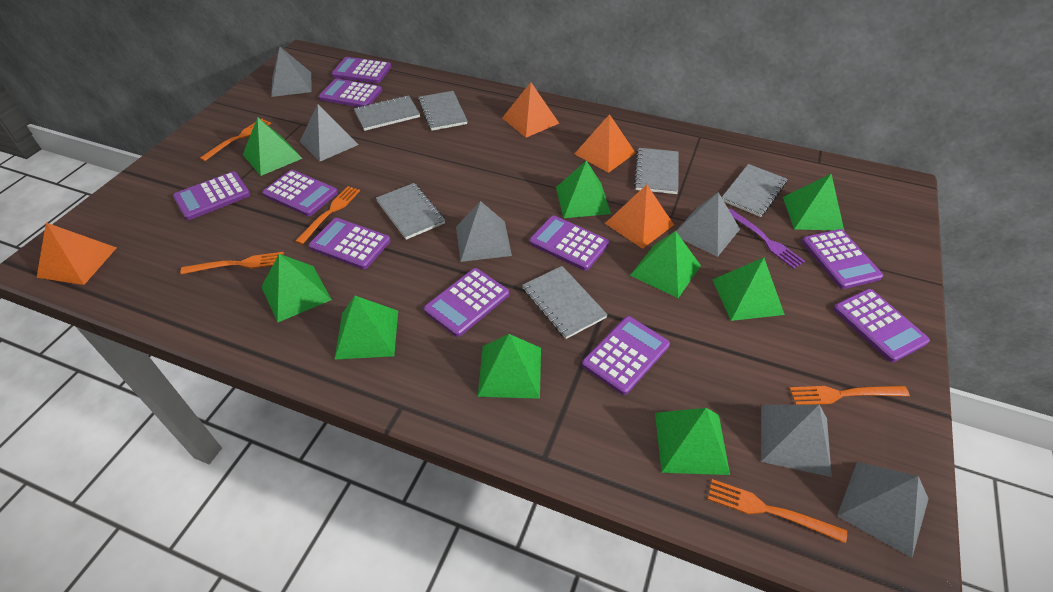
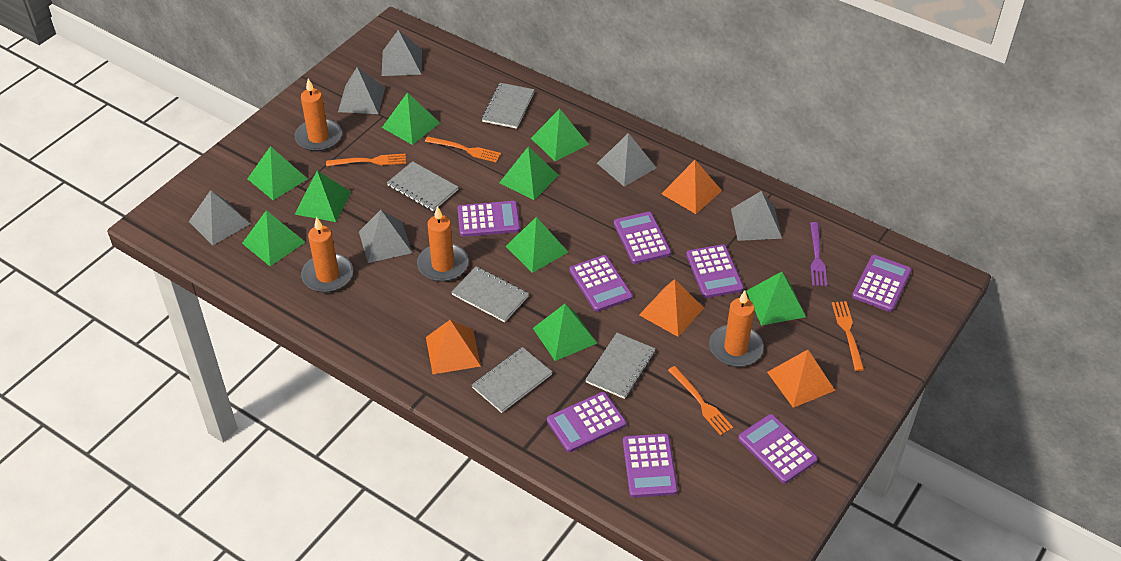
grey notebook: [354,95,420,131] [376,183,445,240] [418,91,467,131] [522,266,608,339] [634,148,679,194] [722,164,787,217] = 6 -> [387,161,458,211] [451,266,529,322] [472,347,552,413] [482,83,535,129] [585,333,656,399] = 5
orange candle: none = 0 -> [294,79,342,151] [301,217,353,293] [417,206,469,282] [709,290,764,367] = 4
orange fork: [181,252,284,274] [200,119,271,161] [295,186,360,245] [707,479,847,543] [789,386,909,405] = 5 -> [326,153,406,166] [425,136,501,162] [668,366,733,435] [832,301,864,371] = 4
purple calculator: [173,171,250,220] [262,170,338,216] [309,218,391,269] [319,78,382,107] [332,57,391,83] [424,268,509,337] [529,216,609,271] [582,316,670,395] [802,229,883,289] [833,289,930,362] = 10 -> [458,201,520,237] [547,392,626,452] [569,255,633,312] [614,212,671,264] [623,434,678,498] [686,244,744,298] [738,414,818,484] [852,255,912,312] = 8

